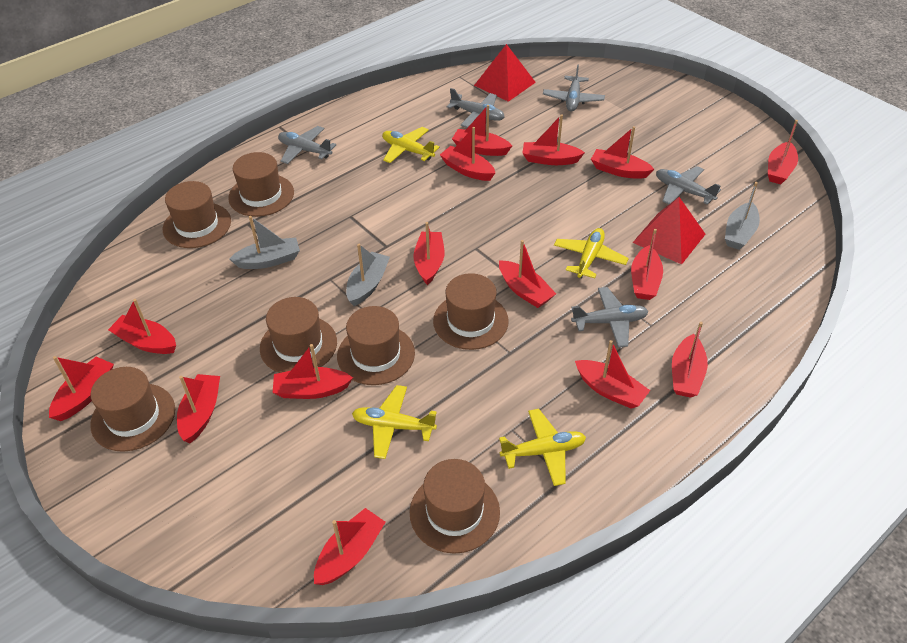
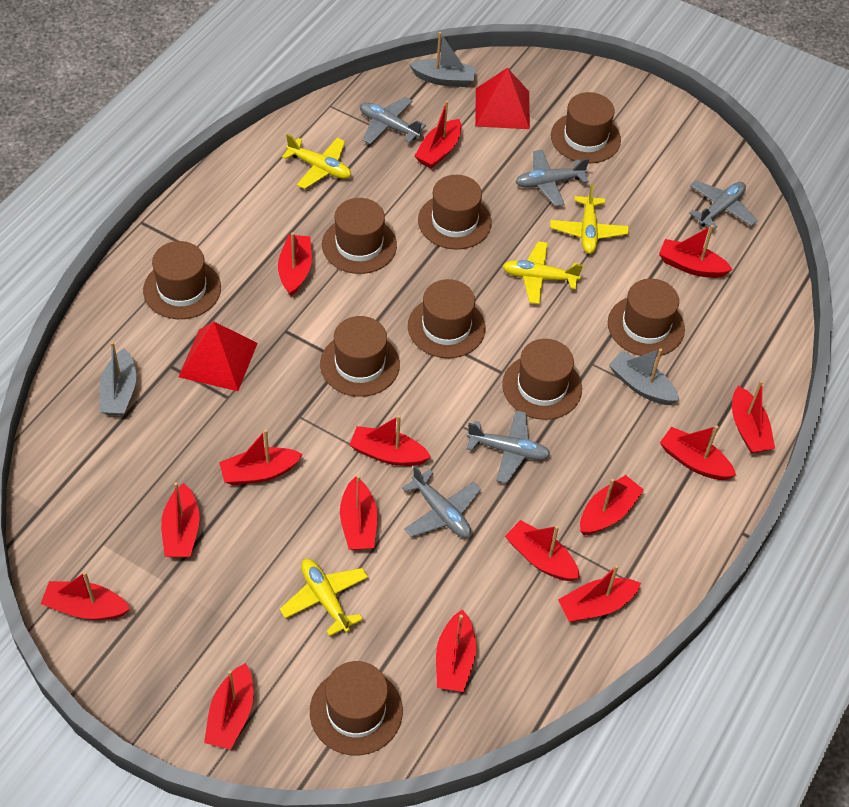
brown hat: [90,367,175,452] [163,181,231,248] [228,152,294,217] [260,297,337,373] [337,306,415,385] [409,459,500,554] [433,273,509,350] = 7 -> [143,241,221,319] [310,661,403,755] [320,316,400,397] [322,198,397,274] [408,279,486,358] [418,175,492,250] [502,339,582,420] [551,92,621,163] [608,279,685,356] = 9

